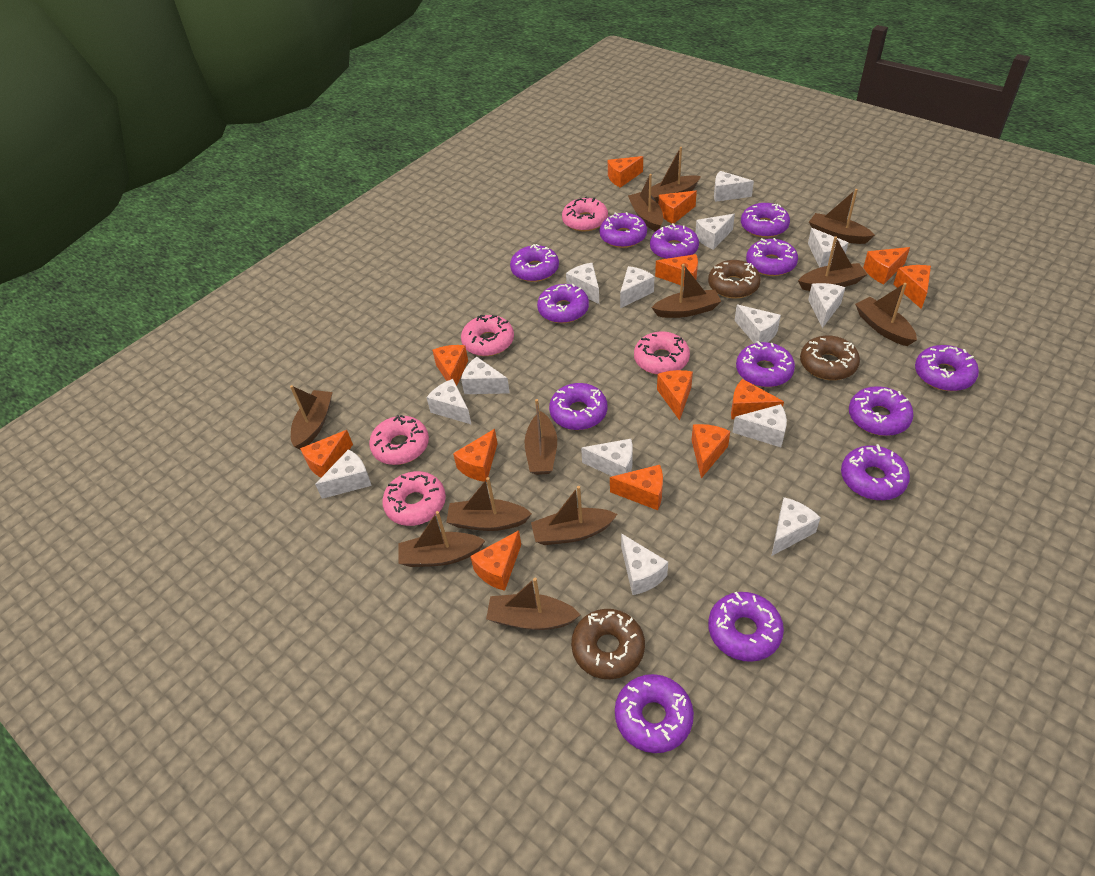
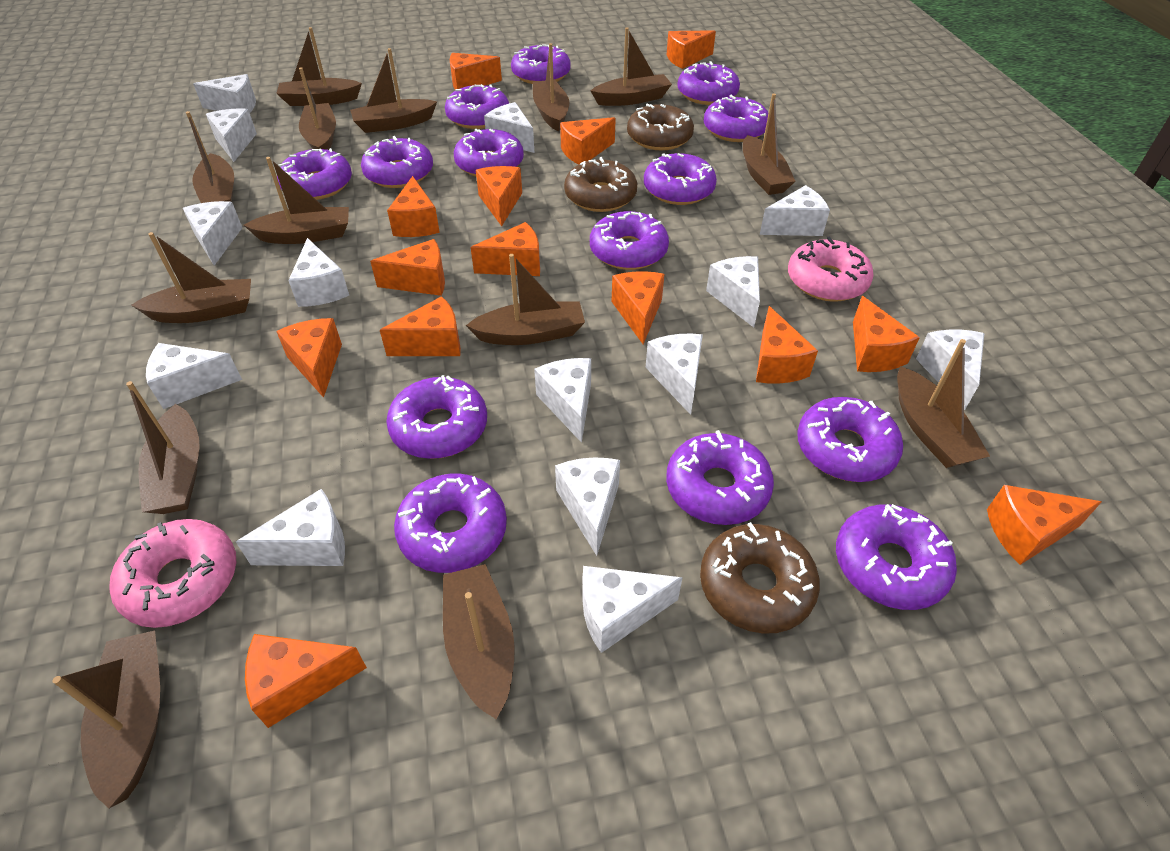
brown boat: [290,385,333,450] [398,511,485,567] [446,477,532,531] [486,578,581,630] [525,399,557,475] [531,486,618,545] [628,174,663,231] [651,147,701,204] [651,264,721,318] [798,236,867,291] [809,189,875,244] [855,283,917,346] = 12 -> [52,631,160,809] [126,381,200,514] [131,232,251,323] [186,111,234,203] [244,157,349,244] [276,27,362,106] [299,67,336,150] [350,48,437,133] [443,564,515,719] [466,254,585,345] [533,43,569,132] [591,27,672,106] [743,94,796,195] [897,339,990,468] = 14
orange cheese: [300,430,353,477] [432,345,468,386] [453,429,497,482] [470,530,521,591] [608,156,643,188] [610,465,663,510] [655,254,698,286] [657,370,693,421] [659,191,697,224] [691,424,730,479] [731,379,784,419] [863,247,910,284] [893,265,931,309] = 13 -> [245,634,367,728] [276,318,342,398] [370,239,445,296] [380,296,461,356] [387,176,440,237] [450,53,502,89] [471,222,540,276] [476,166,522,226] [560,117,616,164] [612,271,664,344] [667,30,716,69] [756,306,818,384] [853,296,920,372] [987,485,1101,565] = 14
pink donut: [369,415,429,465] [382,471,446,526] [461,315,514,356] [562,196,608,231] [634,331,690,375] = 5 -> [109,519,236,628] [788,237,874,302] = 2
purple donut: [510,244,559,282] [537,284,589,323] [549,383,607,430] [600,212,647,248] [615,674,694,753] [650,223,699,259] [708,592,784,662] [736,341,795,387] [741,203,790,238] [746,238,798,276] [841,444,910,500] [849,386,914,436] [915,345,979,391] = 13 -> [277,148,352,200] [361,136,433,188] [386,375,487,459] [394,474,507,573] [445,84,509,129] [454,128,524,177] [511,44,571,84] [590,211,669,270] [644,153,717,205] [666,430,774,525] [677,61,740,105] [704,95,768,142] [797,397,903,482] [836,504,957,610] = 14

